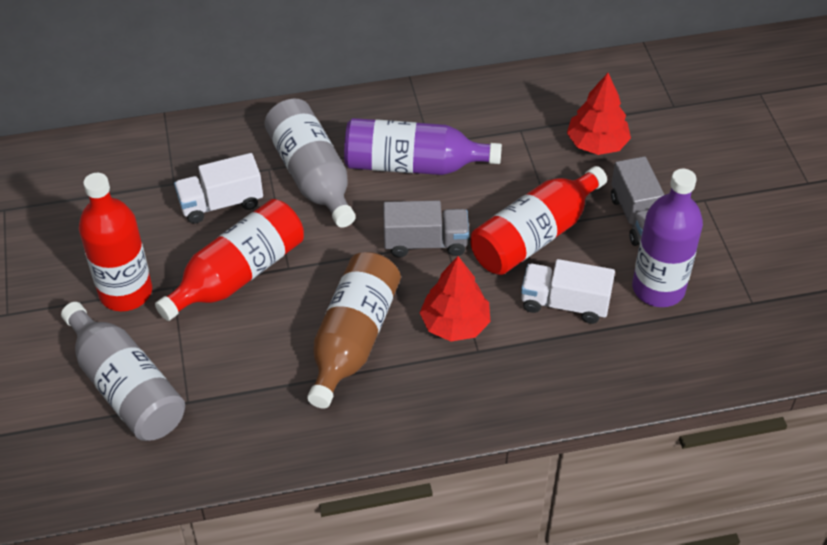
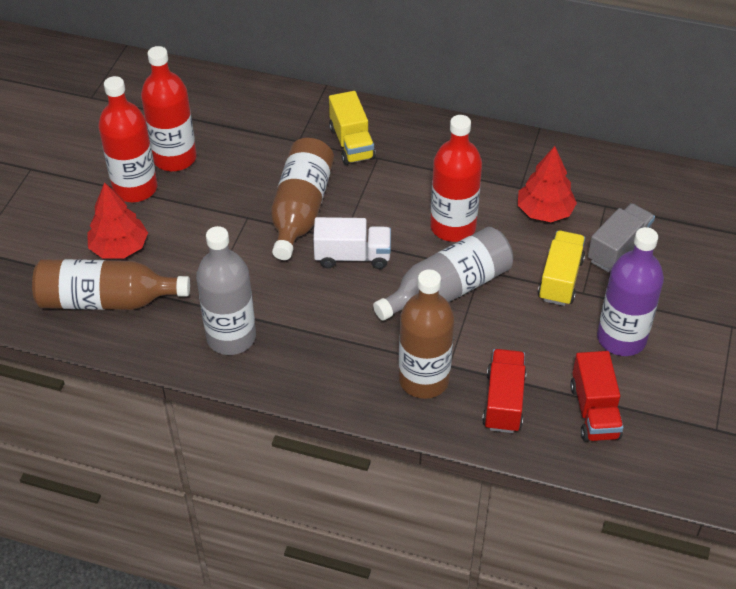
brown bottle: [307,252,401,409] = 1 -> [32,259,190,310] [271,138,334,260] [399,269,455,399] = 3
grey truck: [383,200,469,258] [611,156,664,246] = 2 -> [588,203,655,272] = 1
purple bottle: [344,118,502,175] [632,169,703,307] = 2 -> [597,227,664,356] = 1
red truck: none = 0 -> [482,349,527,433] [570,351,624,442] = 2
white truck: [174,153,263,224] [521,259,615,324] = 2 -> [313,217,391,269] = 1
yellow truck: none = 0 -> [329,91,376,165] [538,231,585,306] = 2

